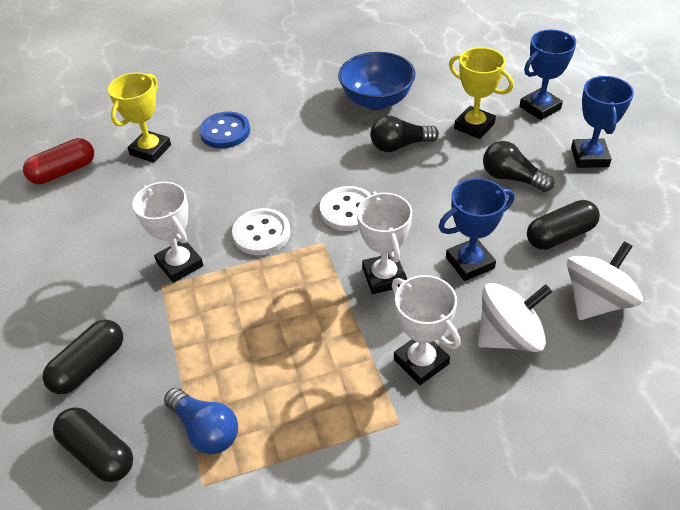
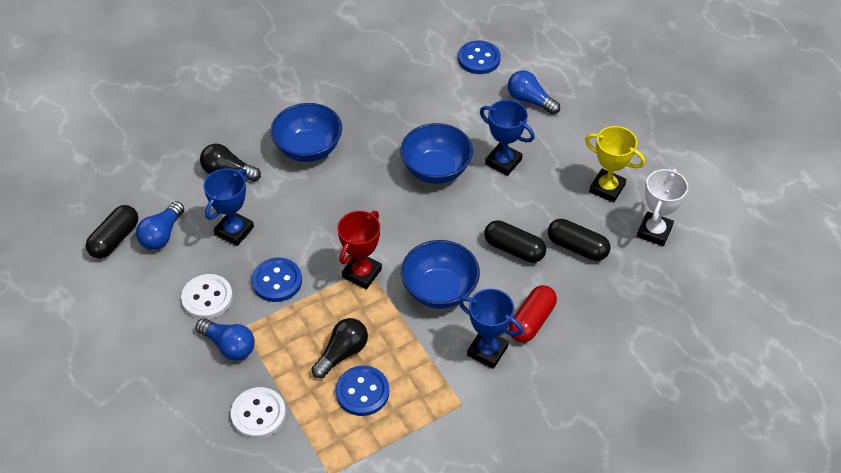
blue bowl: [338,52,416,110] = 1 -> [271,103,342,162] [400,123,473,184] [401,240,480,309] = 3
blue button: [199,111,250,148] = 1 -> [252,258,302,302] [336,366,389,416] [458,41,501,74] = 3
blue light bulb: [164,388,238,454] = 1 -> [136,201,184,250] [196,318,255,360] [508,71,560,115] = 3
red trophy: none = 0 -> [337,211,382,289] = 1
white spinning top: [478,283,552,352] [567,241,643,320] = 2 -> none = 0
white trophy: [132,182,203,283] [357,191,412,294] [392,275,461,385] = 3 -> [637,169,688,246] = 1
yellow trophy: [108,73,171,163] [449,47,514,139] = 2 -> [585,126,645,203] = 1

